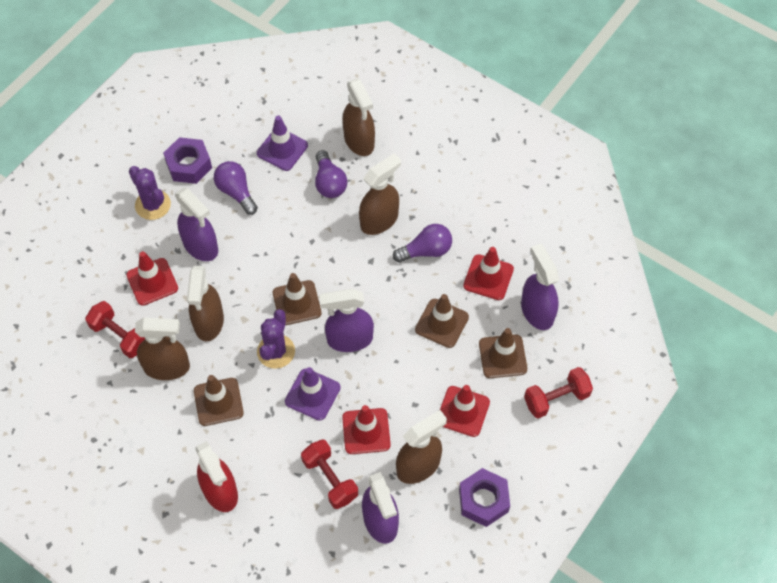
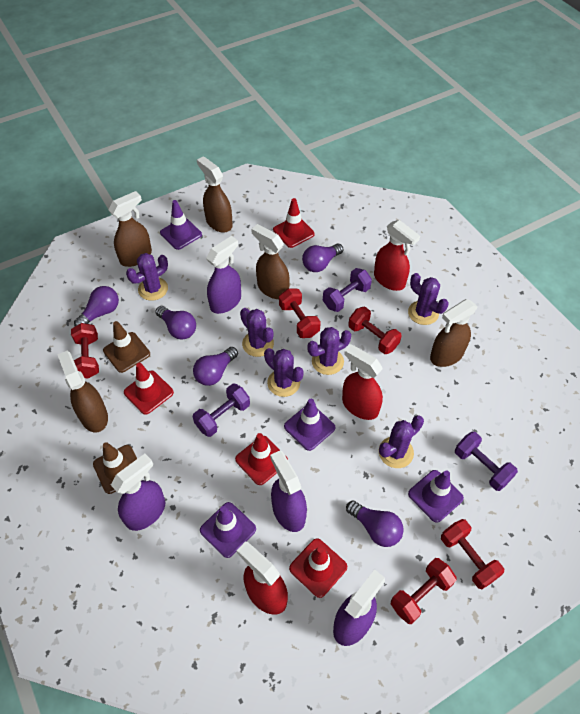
brown traffic cone: [194,375,244,426] [273,273,321,325] [415,294,469,348] [479,328,527,378] = 4 -> [93,442,137,494] [103,321,150,373] = 2
purple cactus: [129,166,171,220] [257,309,295,369] = 2 -> [126,253,168,301] [240,308,274,357] [264,348,304,397] [307,327,351,375] [379,415,424,468] [408,273,449,325] = 6
purple dumbbell: none = 0 -> [193,384,250,437] [323,268,372,312] [455,432,518,491] = 3
purple light bulb: [214,161,258,215] [315,150,347,198] [393,224,452,263] = 3 -> [74,286,119,326] [156,306,196,340] [193,347,238,386] [302,244,343,272] [346,501,404,547] = 5
purple nut: [163,137,212,184] [459,468,510,527] = 2 -> none = 0
purple traffic cone: [257,116,308,171] [285,367,341,421] = 2 -> [160,200,202,250] [200,502,256,558] [284,399,335,451] [408,470,464,523] = 4
red dumbbell: [85,301,145,358] [301,439,358,509] [524,367,593,418] = 3 -> [71,323,99,378] [279,289,321,338] [348,307,402,354] [391,558,457,624] [441,519,504,589] = 5
red spray bottle: [195,441,238,512] = 1 -> [236,542,288,615] [342,345,383,420] [374,220,420,291] = 3

